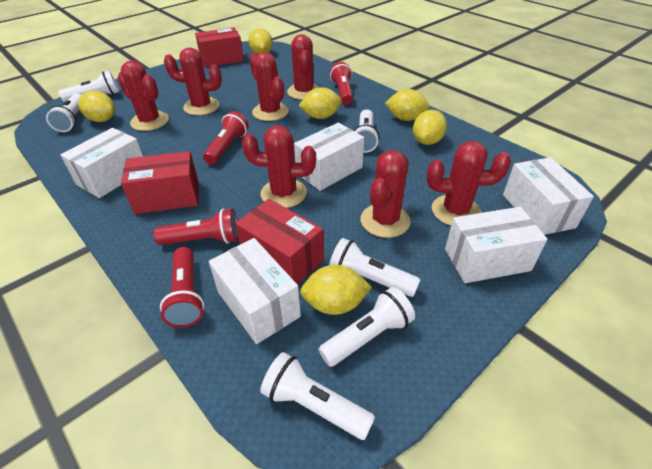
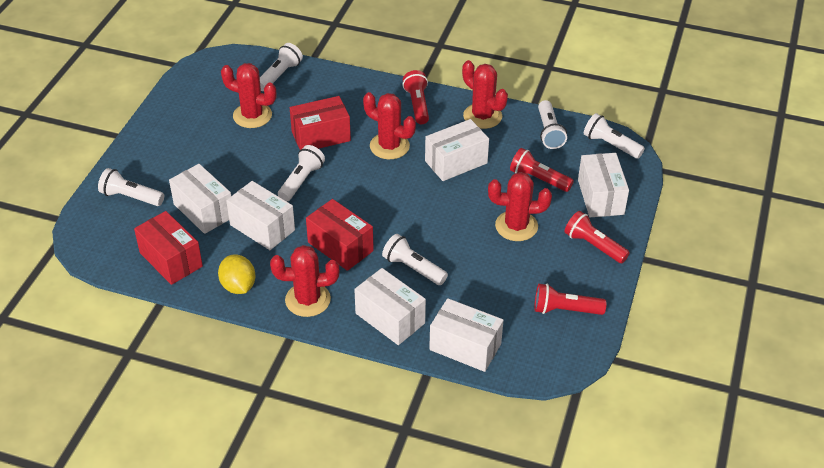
red cactus: [118,60,169,131] [164,47,222,115] [242,125,316,208] [249,52,289,121] [287,34,319,100] [361,150,411,238] [427,141,511,226] = 7 -> [221,63,276,128] [270,245,339,317] [363,92,416,159] [462,60,508,129] [488,172,552,241] = 5
white box: [60,128,143,198] [209,238,301,344] [294,123,364,191] [445,207,548,283] [503,157,594,235] = 5 -> [169,164,231,234] [226,181,295,250] [354,268,426,345] [425,119,489,181] [429,298,504,372] [578,153,629,217] = 6
yellow lemon: [78,90,115,122] [248,28,273,54] [299,87,342,119] [300,265,372,315] [385,89,430,121] [413,110,447,145] = 6 -> [218,255,255,294] = 1

